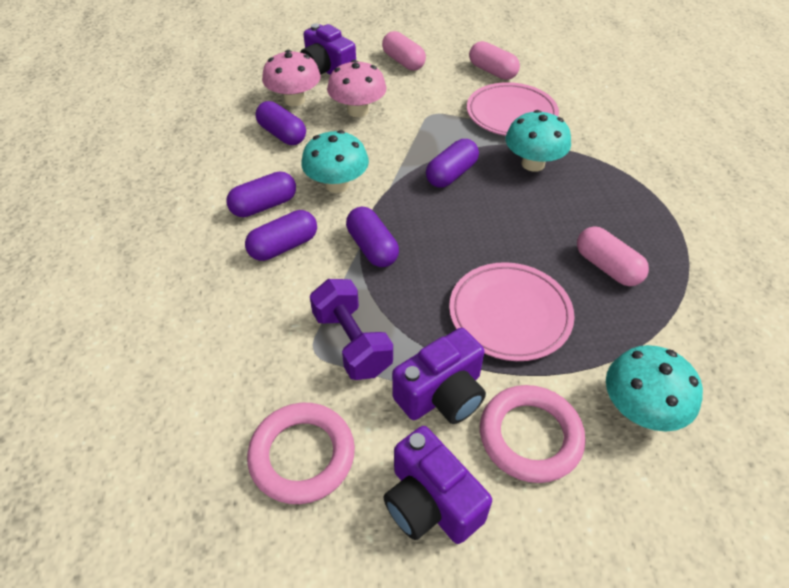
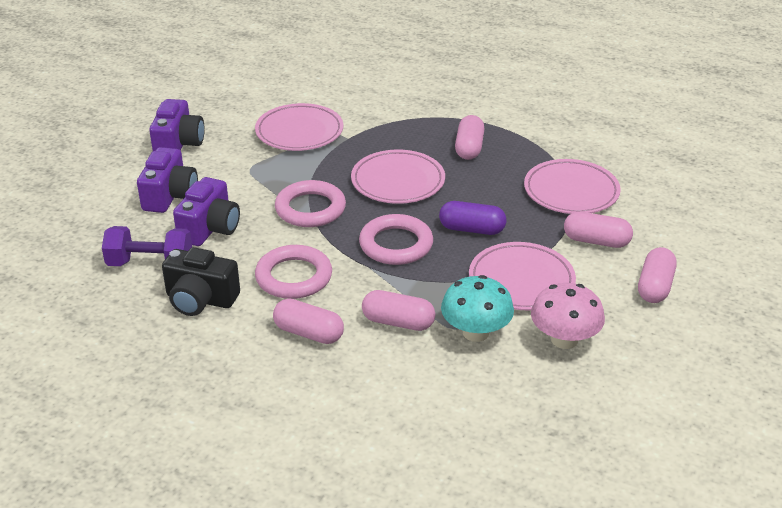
black camera: none = 0 -> [162,247,240,316] = 1
pink capsule: [382,31,426,71] [469,41,520,80] [577,226,649,286] = 3 -> [273,299,344,344] [362,290,435,331] [455,115,484,160] [564,211,633,248] [638,247,677,303] = 5
pink mushroom: [262,50,321,106] [327,60,386,117] = 2 -> [531,283,605,349] = 1
pink plate: [449,262,575,361] [467,82,559,136] = 2 -> [255,103,343,151] [351,150,445,204] [469,242,576,310] [524,159,621,214] = 4
pink ring: [247,403,355,504] [480,385,586,483] = 2 -> [255,245,332,299] [275,180,346,227] [359,214,433,265] = 3
purple capsule: [226,171,296,217] [245,210,317,261] [255,101,306,145] [346,207,399,267] [426,139,479,188] = 5 -> [439,201,506,235] = 1
turquoise mushroom: [301,130,369,193] [506,110,571,172] [606,345,703,431] = 3 -> [441,275,514,342] = 1

